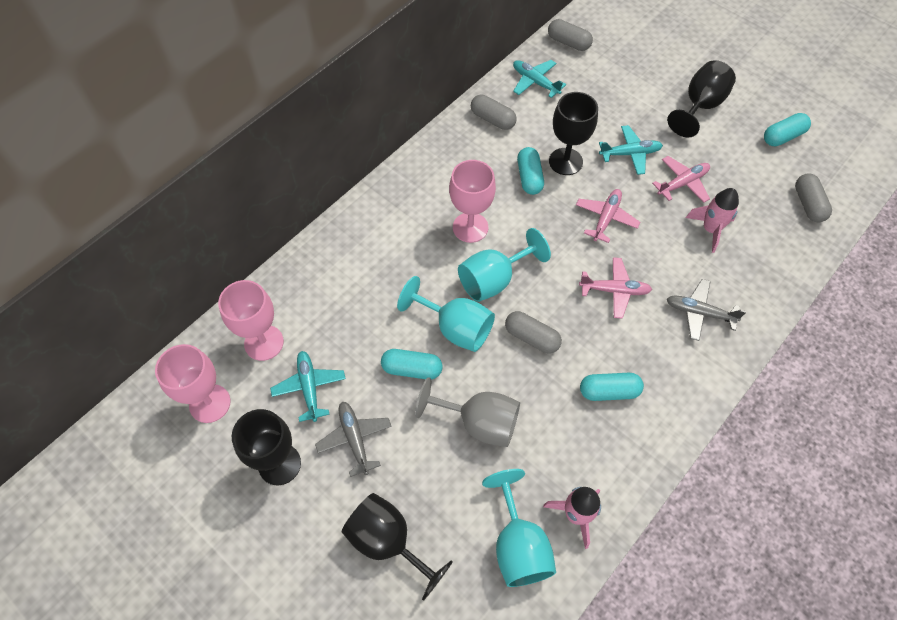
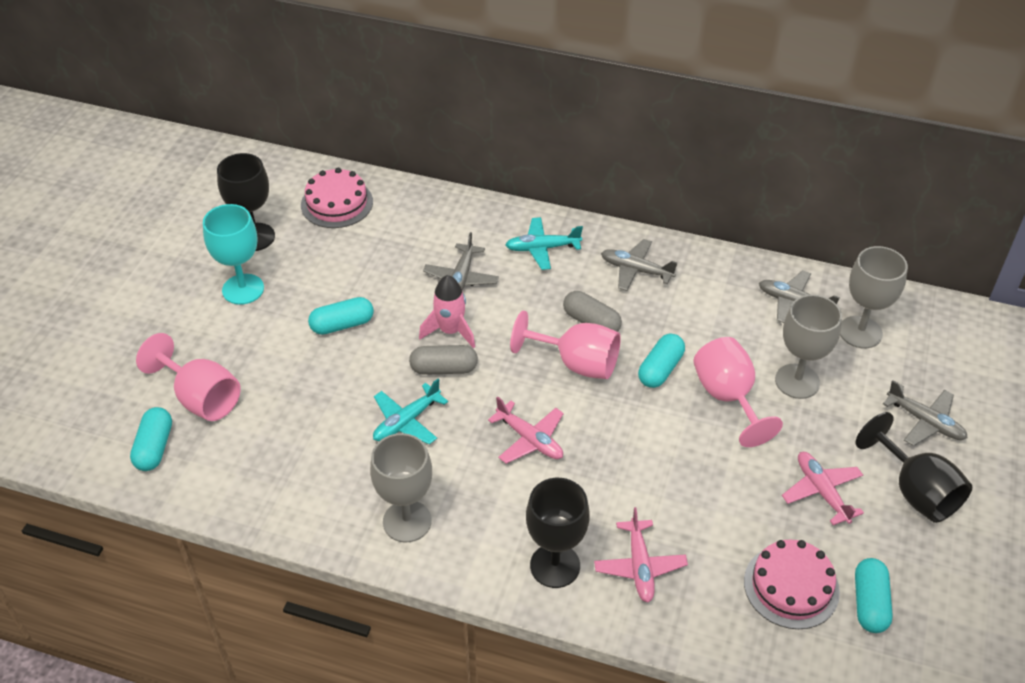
black goblet: [232,409,301,485] [342,493,453,601] [549,92,598,175] [667,60,736,138] = 4 -> [217,153,275,251] [526,478,590,588] [856,412,972,523] = 3
grey capsule: [471,95,517,130] [505,311,562,353] [548,19,593,51] [795,174,832,222] = 4 -> [409,345,478,375] [563,291,622,332] = 2
grey goblet: [415,377,520,447] = 1 -> [370,433,432,542] [775,295,842,399] [840,246,908,348] = 3
grey plane: [315,402,392,477] [667,279,746,341] = 2 -> [423,232,499,291] [601,239,677,291] [759,270,840,323] [883,380,967,446] = 4
pink cake: none = 0 -> [301,168,373,228] [744,540,840,629] = 2
pink rocket: [543,487,601,549] [686,188,739,253] = 2 -> [419,275,475,348] = 1
turquoise goblet: [397,276,495,352] [458,228,551,302] [482,469,556,587] = 3 -> [203,204,264,305] = 1
turquoise plane: [270,351,346,422] [513,60,566,98] [599,125,663,175] = 3 -> [373,379,448,444] [505,217,583,270] = 2

